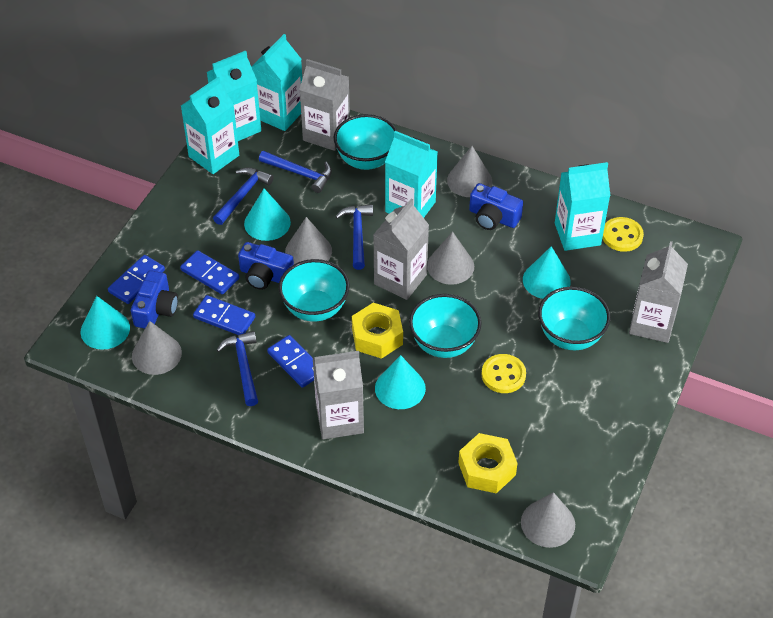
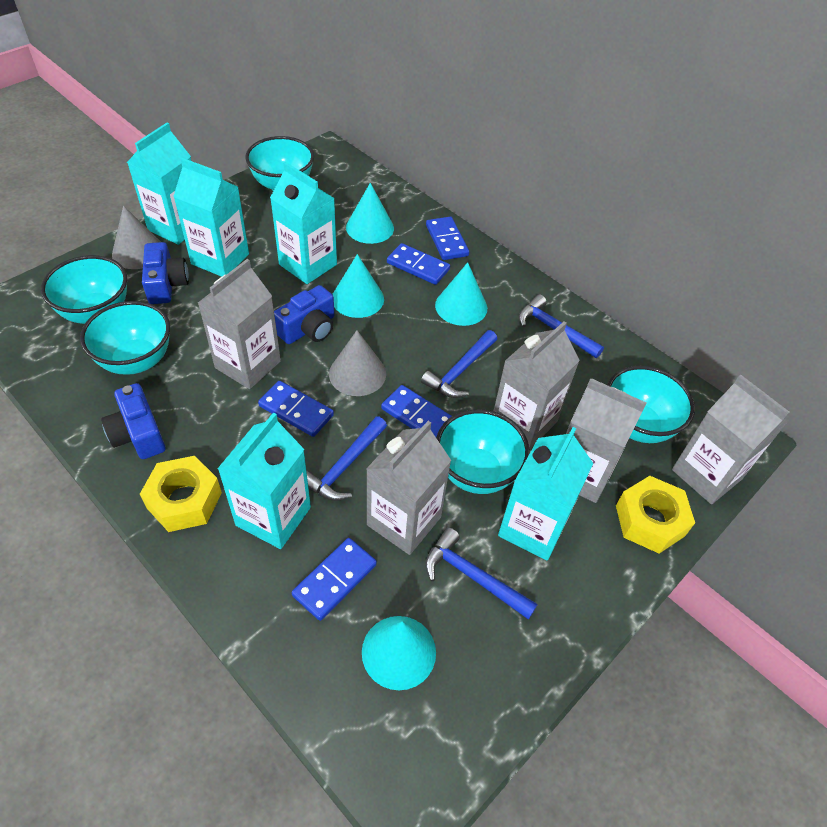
blue domino: [108,255,165,304] [180,250,239,294] [193,295,255,335] [267,335,314,388] = 4 -> [258,381,334,437] [292,538,377,621] [381,385,452,437] [387,243,450,285] [426,217,469,260] = 5
grey carton: [299,59,350,151] [313,351,364,439] [373,199,429,300] [629,241,688,343] = 4 -> [198,259,281,389] [366,421,452,555] [494,321,580,449] [566,378,646,503] [672,375,790,504] = 5
grey cone: [132,321,182,375] [285,217,332,264] [427,232,474,285] [447,146,492,197] [521,492,575,548] = 5 -> [112,206,161,269] [329,331,386,396] = 2
turquoise bowl: [278,259,350,322] [334,114,397,170] [409,294,482,358] [538,287,611,350] = 4 -> [41,255,127,324] [80,301,170,375] [245,136,314,191] [436,409,530,494] [607,366,695,443] = 5
yellow button: [482,354,526,393] [602,217,644,252] = 2 -> none = 0

